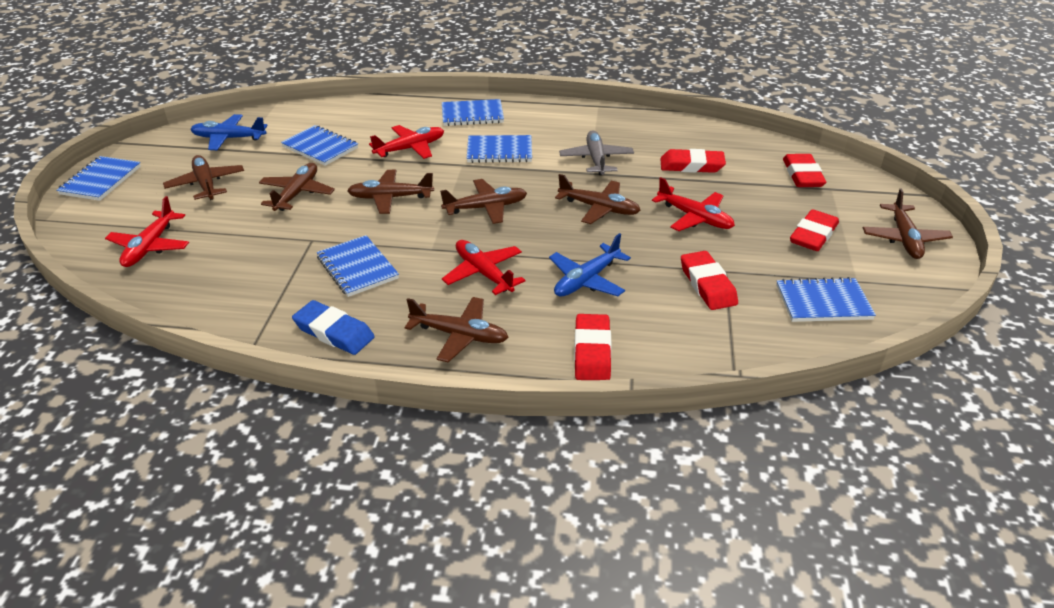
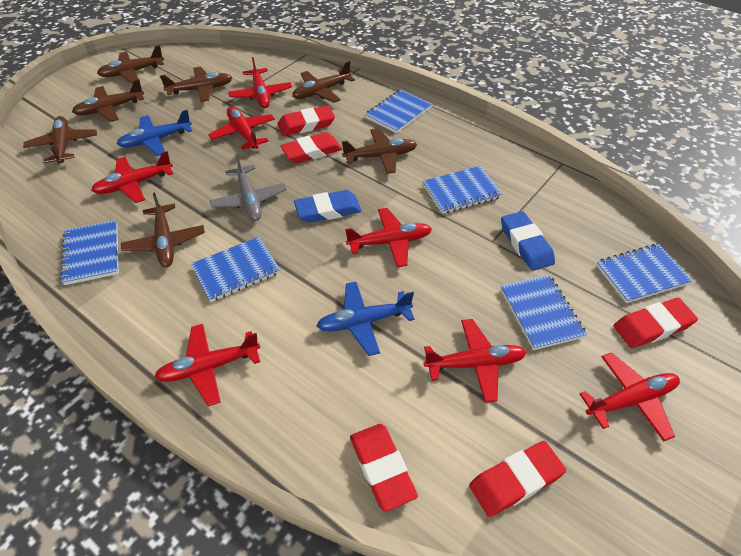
blue eraser: [292,300,375,355] = 1 -> [294,190,362,223] [501,211,555,271] = 2
red plane: [105,196,189,267] [369,125,444,159] [442,240,525,295] [652,177,735,231] = 4 -> [91,151,173,203] [154,324,260,406] [208,106,275,150] [228,57,292,108] [345,208,432,267] [424,319,526,403] [579,352,680,442] = 7

